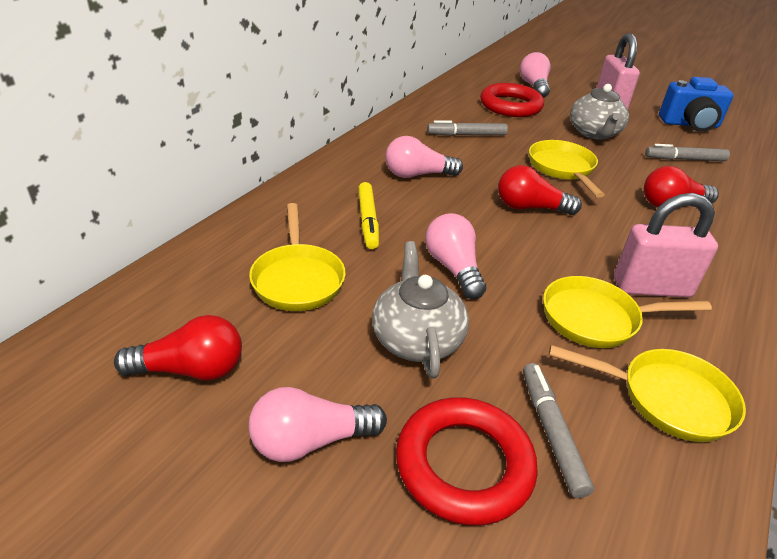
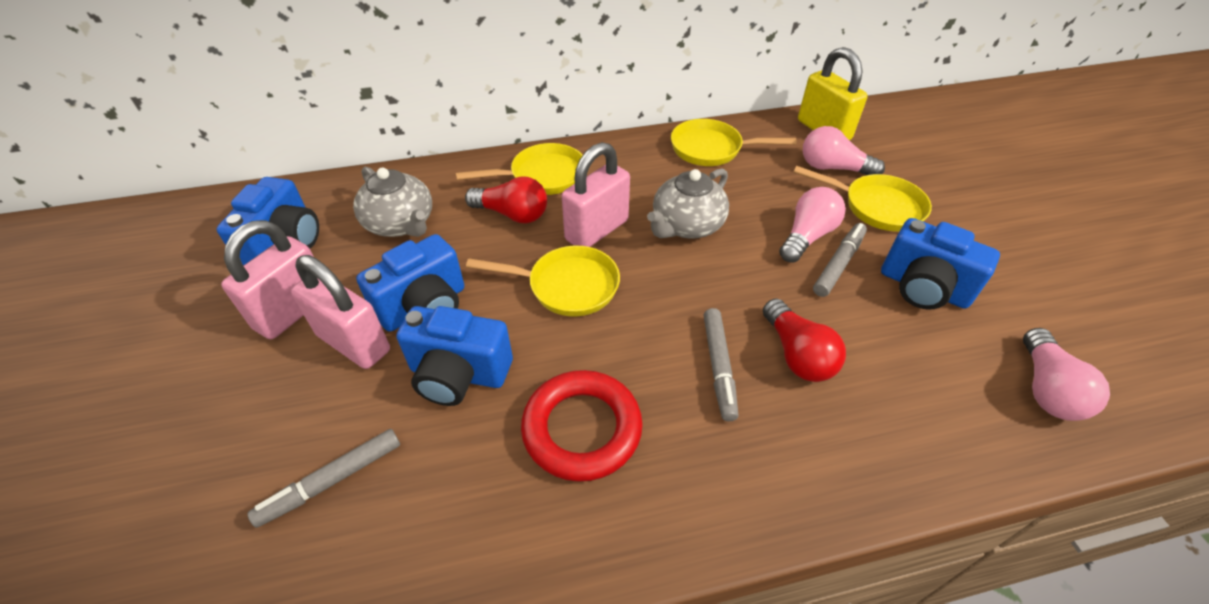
blue camera: [659,77,734,132] = 1 -> [217,177,319,265] [356,234,464,332] [396,306,513,406] [881,218,1000,310] = 4
pink light bulb: [249,387,387,462] [385,136,463,178] [425,213,486,299] [520,52,551,98] = 4 -> [779,187,846,263] [803,126,885,175] [1023,328,1110,421] = 3
pink padlock: [597,33,640,110] [614,193,718,298] = 2 -> [221,220,314,339] [291,255,390,369] [562,142,630,247] = 3
red light bulb: [114,315,242,381] [498,165,582,215] [644,166,719,208] = 3 -> [465,176,547,223] [763,298,846,382] = 2
red ring: [396,397,538,526] [480,83,544,117] = 2 -> [521,370,643,482] = 1
yellow marker: [358,182,379,249] = 1 -> none = 0
yellow padlock: none = 0 -> [798,47,868,140] = 1

